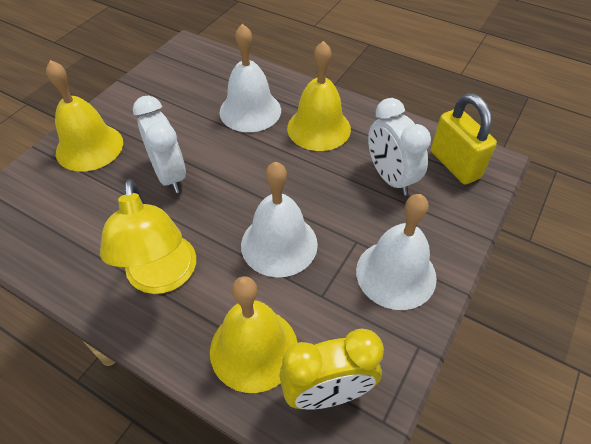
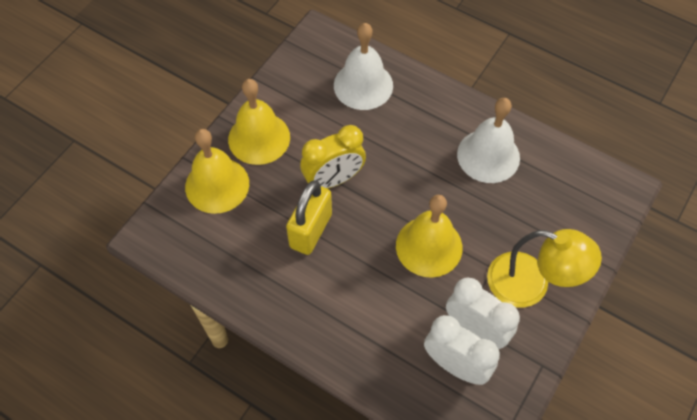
white bell: [219,24,281,132] [241,162,318,278] [356,194,437,310] = 3 -> [334,23,393,110] [457,98,520,183] = 2

